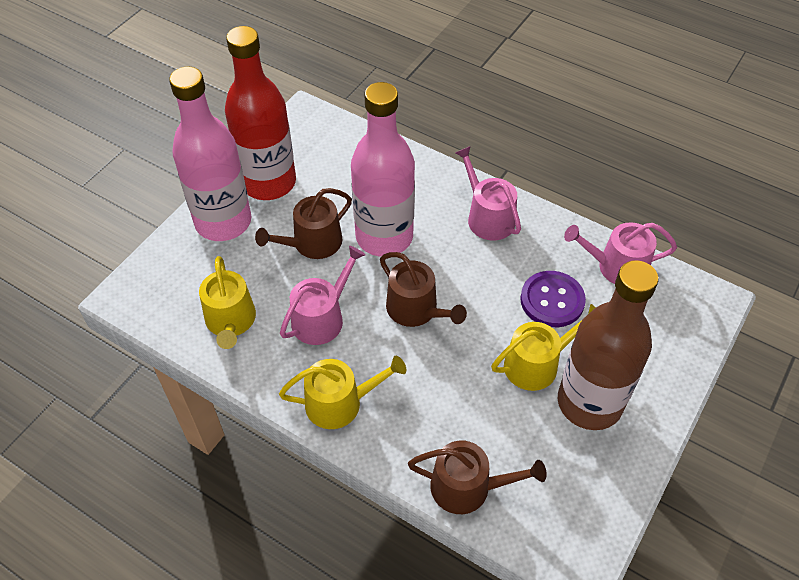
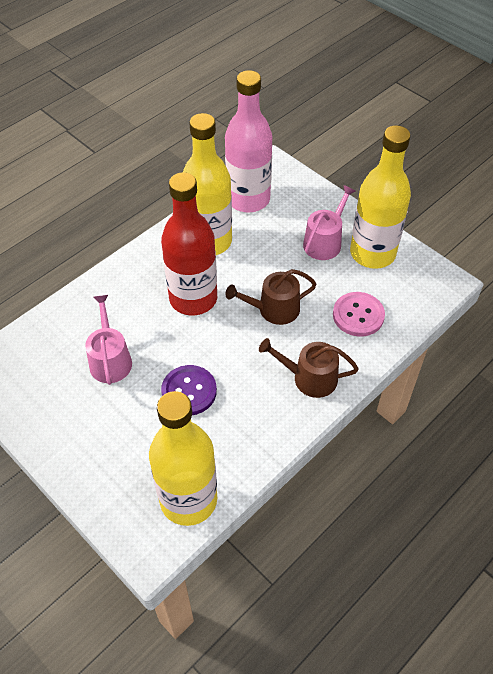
brown bottle: [558,260,658,430] = 1 -> none = 0
brown watering can: [255,188,352,259] [380,252,467,327] [408,440,547,514] = 3 -> [226,269,317,325] [259,338,359,398] = 2
pink bottle: [169,67,251,241] [351,82,415,257] = 2 -> [225,70,272,213] = 1
pink button: none = 0 -> [333,292,385,336] = 1
pink watering can: [280,246,365,345] [455,146,521,240] [564,222,677,284] = 3 -> [85,295,132,385] [303,185,355,260] = 2
yellow bottle: none = 0 -> [149,391,217,526] [183,113,232,255] [350,125,411,269] = 3
yellow watering can: [199,256,256,349] [279,356,406,429] [491,304,596,391] = 3 -> none = 0

